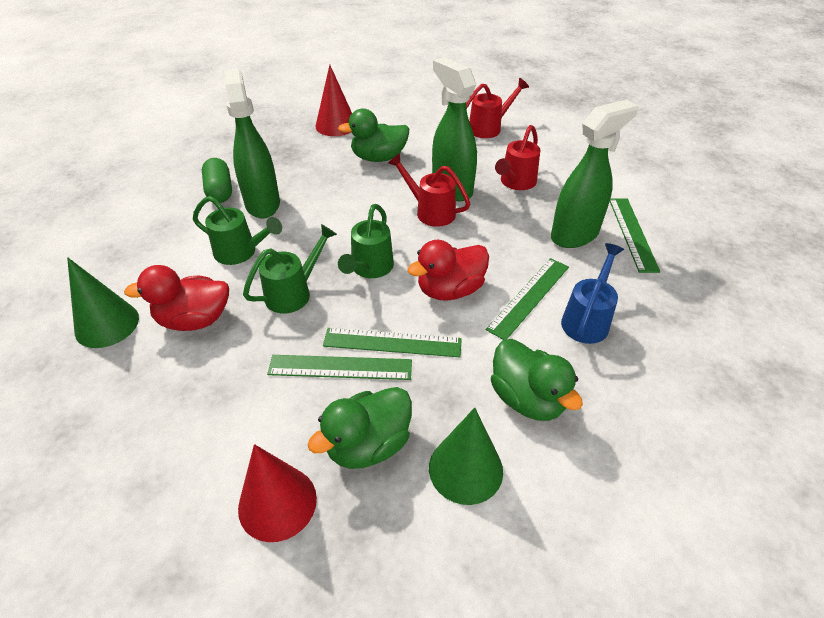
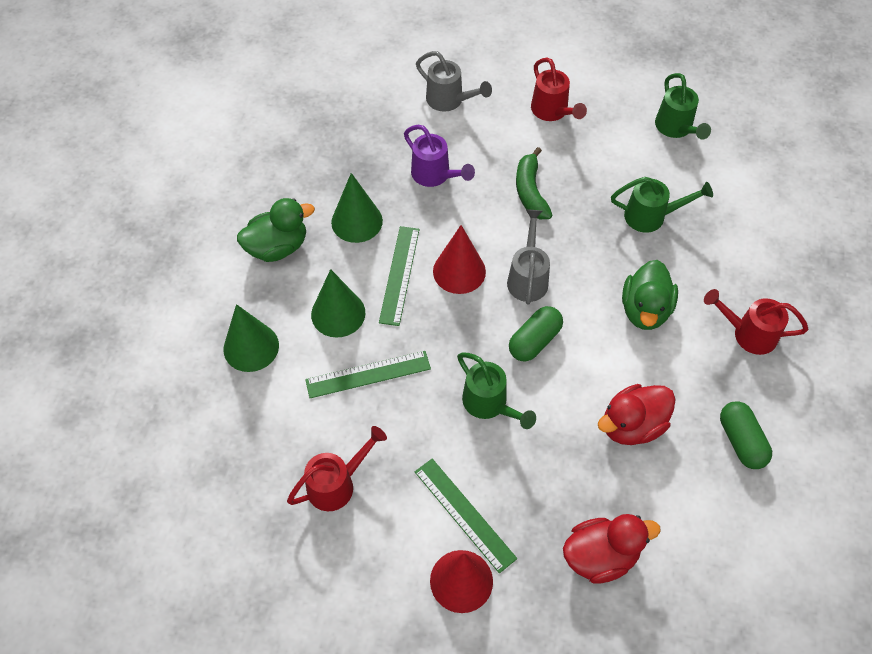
blue watering can: [561,243,624,344] = 1 -> none = 0
green banana: none = 0 -> [516,147,552,219] = 1
green capsule: [202,158,232,203] = 1 -> [509,306,563,362] [720,401,772,469] = 2
green cone: [67,257,139,348] [429,408,503,505] = 2 -> [224,304,279,372] [311,269,365,338] [331,173,383,243] = 3
green duck: [307,387,412,469] [338,109,409,162] [491,339,583,421] = 3 -> [237,198,315,262] [622,260,678,330] = 2
green ruler: [267,355,412,380] [323,328,462,357] [486,258,569,340] [610,198,660,273] = 4 -> [305,351,431,398] [379,226,419,326] [415,459,517,573] = 3
green spray bottle: [224,69,280,218] [432,57,477,201] [551,100,638,248] = 3 -> none = 0
grey watering can: none = 0 -> [416,51,492,112] [507,210,550,305] = 2
purple watering can: none = 0 -> [404,125,475,187] = 1

